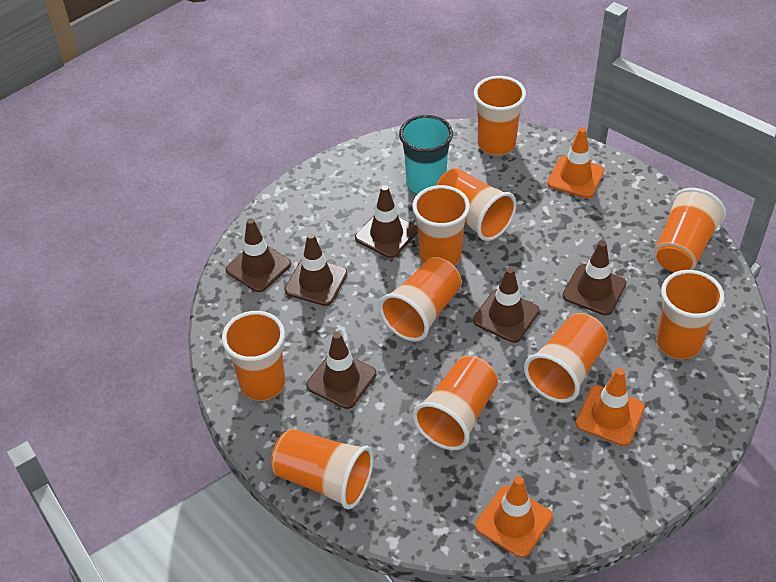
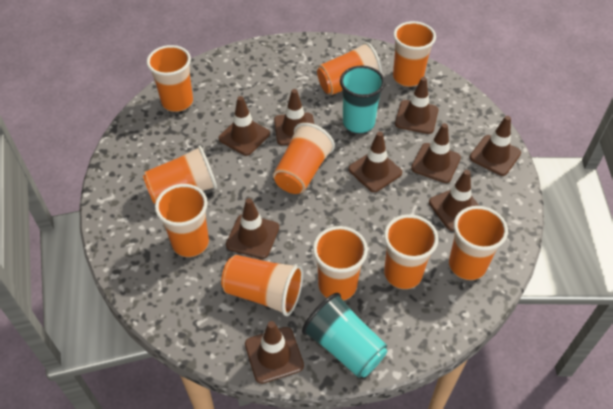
brown traffic cone: [226,218,291,292] [285,233,348,306] [306,332,376,409] [355,185,418,258] [473,267,540,343] [562,241,627,316] = 6 -> [219,96,270,156] [226,198,279,259] [245,321,304,384] [274,89,314,145] [348,132,402,192] [395,77,438,134] [411,123,461,183] [429,170,479,231] [470,116,521,176] = 9
orange traffic cone: [475,476,553,558] [547,128,604,198] [576,368,645,446] = 3 -> none = 0
turquoise cup: [399,115,453,195] = 1 -> [302,293,388,378] [340,66,385,133] = 2

